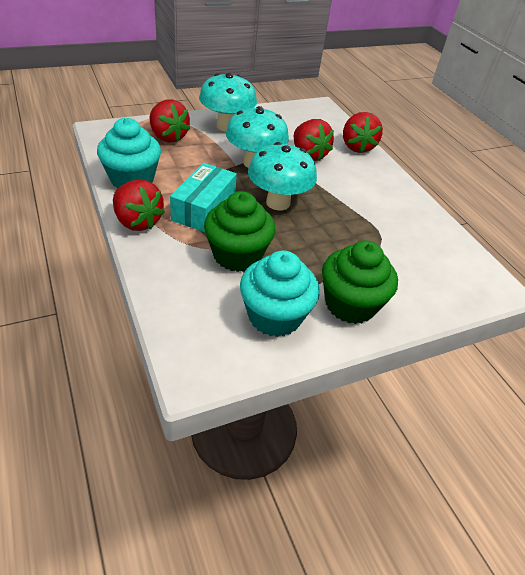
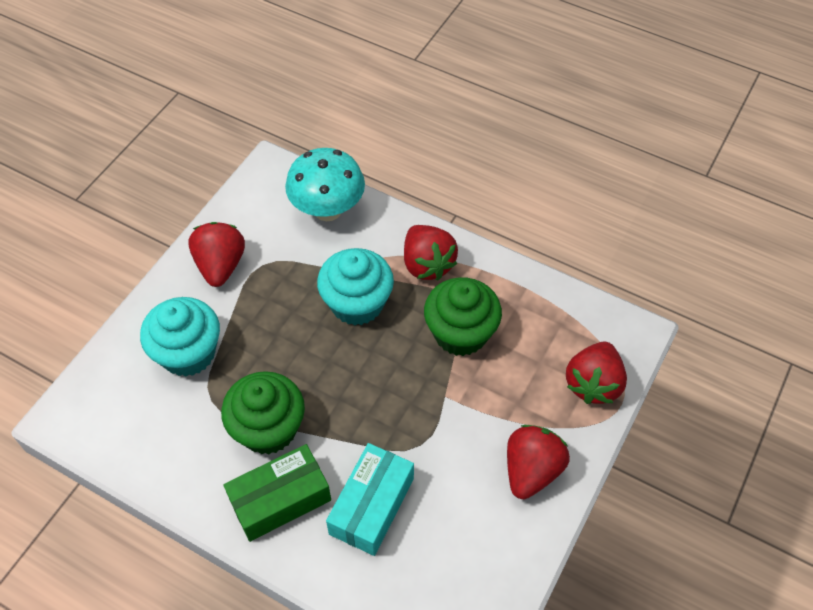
green box: none = 0 -> [223,444,331,542] = 1
turquoise mushroom: [199,73,257,132] [226,106,289,168] [248,142,317,211] = 3 -> [285,148,365,221] = 1

